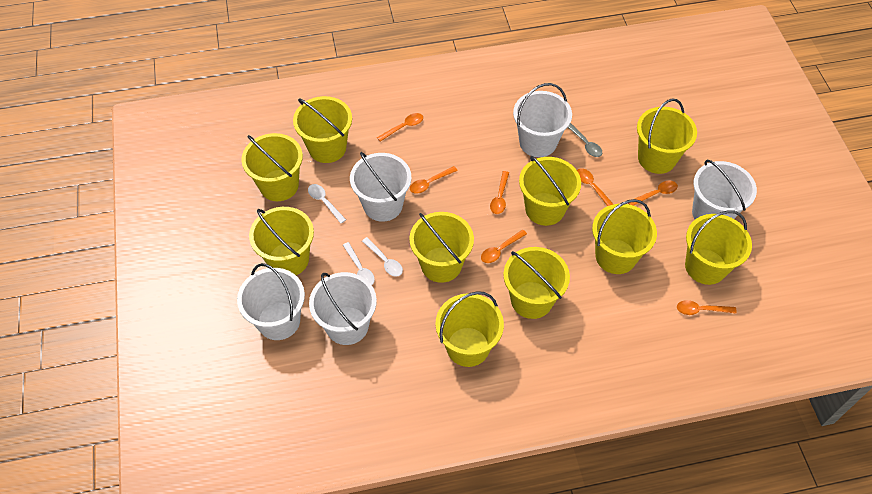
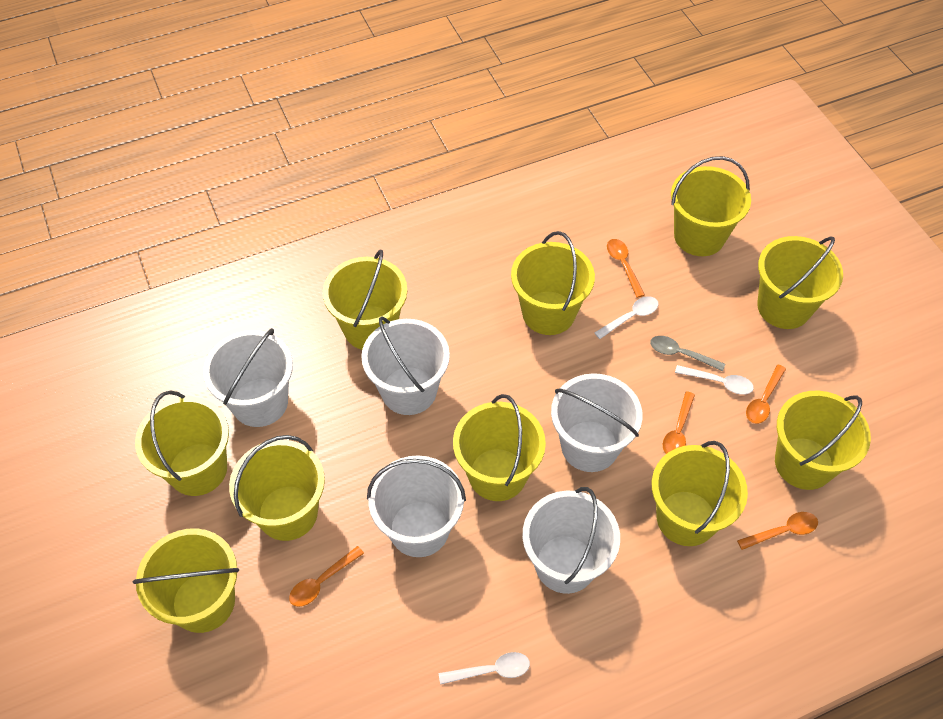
orange spoon: [377,113,423,142] [410,166,458,194] [481,230,527,263] [490,171,509,214] [577,168,614,206] [628,180,678,206] [677,300,737,315] = 7 -> [289,546,364,607] [607,239,645,298] [663,391,695,454] [737,512,818,550] [746,365,786,424] = 5

